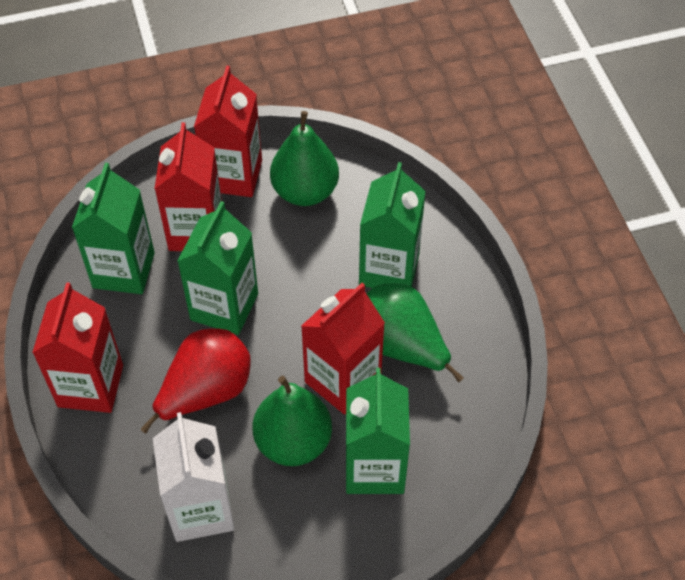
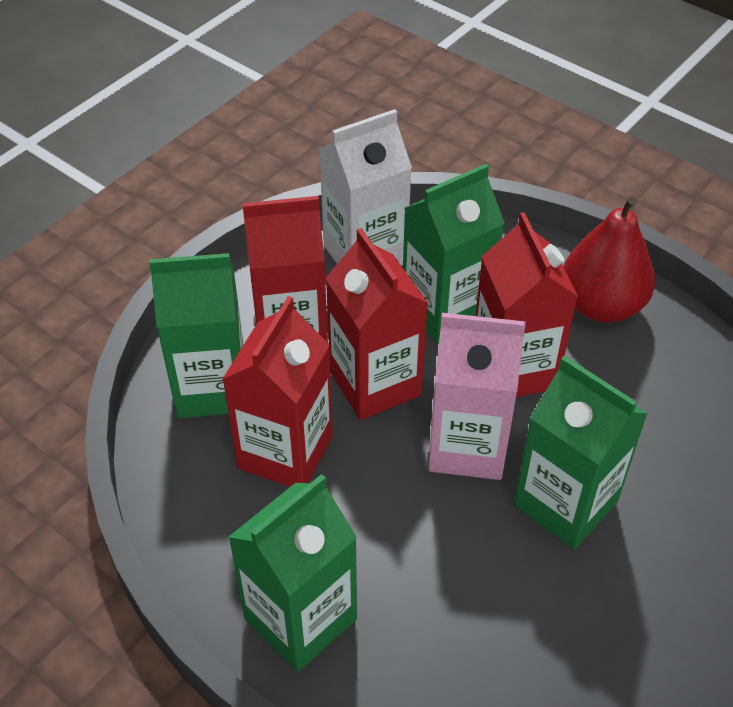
green pear: [253,376,332,466] [270,111,339,206] [367,283,464,382] = 3 -> none = 0
pink carton: none = 0 -> [428,313,526,480] = 1

